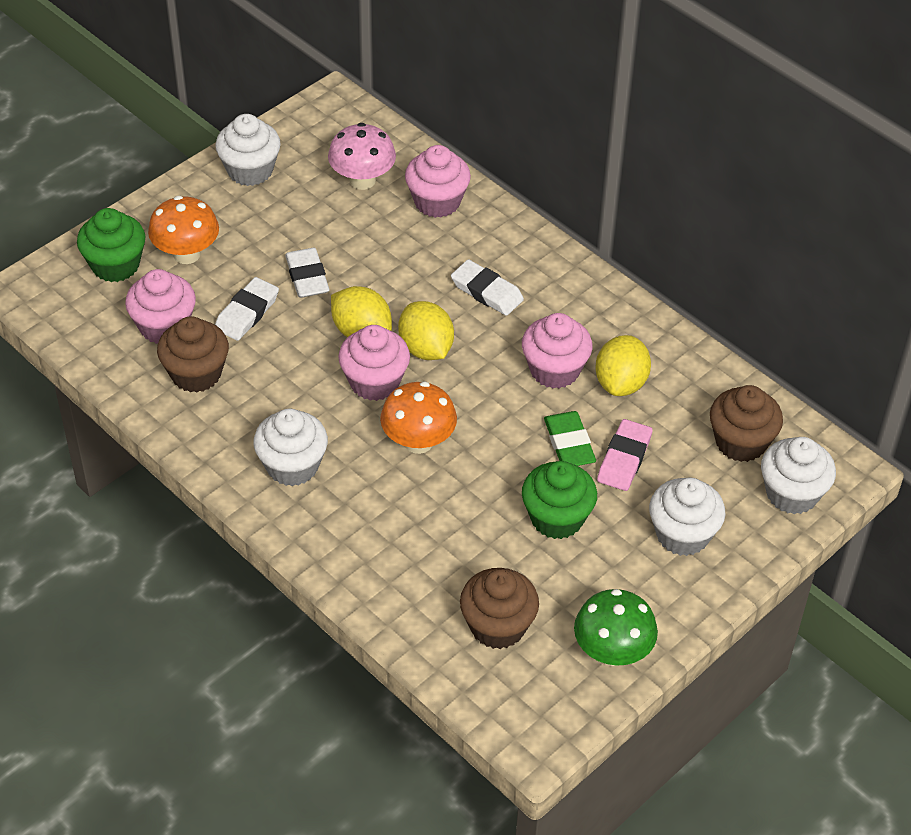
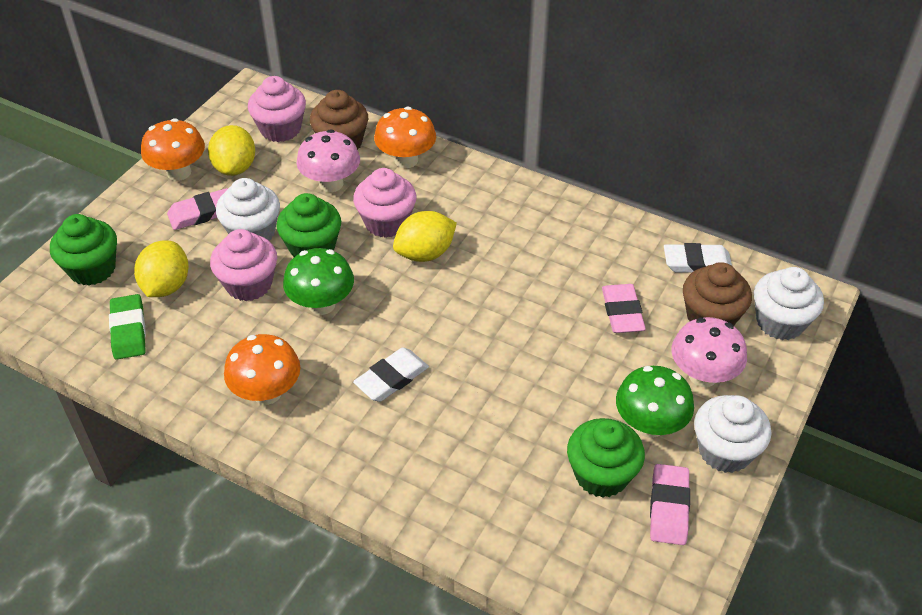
brown cupcake: [157,316,229,393] [460,568,539,649] [710,385,783,462] = 3 -> [310,90,368,150] [683,262,752,326] = 2
green cupcake: [77,208,145,282] [522,461,597,539] = 2 -> [50,214,117,286] [276,193,341,257] [567,418,645,498] = 3
green mushroom: [574,589,658,666] = 1 -> [283,248,354,315] [616,366,694,438] = 2
orange mushroom: [148,196,219,264] [380,381,457,454] = 2 -> [141,118,205,181] [224,334,300,405] [374,107,436,168] = 3
pink cupcake: [125,269,196,344] [338,325,410,401] [405,145,471,218] [522,313,593,389] = 4 -> [210,229,277,301] [248,76,306,142] [353,168,416,238] = 3
pink eraser: [597,419,653,491] = 1 -> [167,188,228,230] [602,284,646,333] [650,464,690,545] = 3
pink mushroom: [328,123,396,190] = 1 -> [296,130,360,192] [672,317,747,387] = 2
white cupcake: [215,114,281,186] [253,409,328,486] [649,478,726,556] [761,437,836,514] = 4 -> [216,178,280,240] [694,395,772,473] [754,267,824,340] = 3
white eraser: [215,277,279,341] [285,248,330,298] [451,259,524,316] = 3 -> [353,348,429,402] [664,243,732,273] = 2

